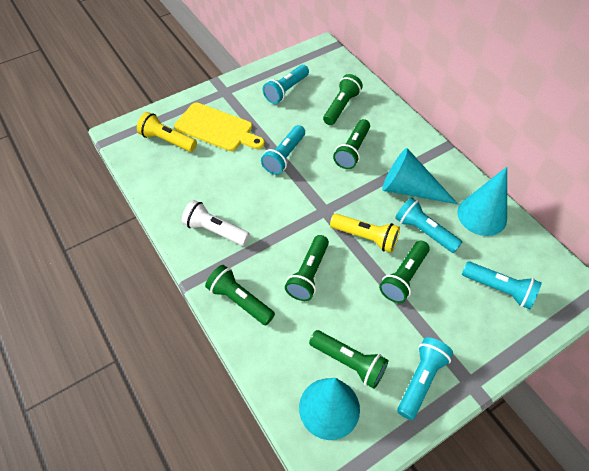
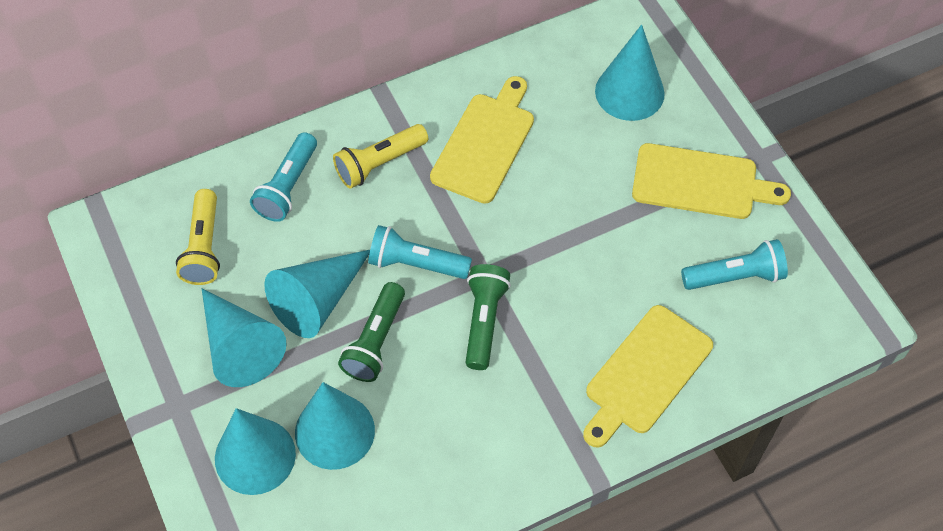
green flashlight: [205,265,275,325] [285,235,329,301] [309,330,388,389] [323,74,363,125] [333,119,370,169] [379,241,430,303] = 6 -> [338,282,405,382] [465,264,511,370] = 2
turquoise cone: [299,378,360,440] [382,148,458,204] [457,167,507,236] = 3 -> [202,288,287,387] [215,408,296,495] [264,250,370,338] [295,382,375,470] [595,24,665,121] = 5
turquoise flashlight: [261,125,305,175] [263,65,309,104] [395,197,462,253] [397,337,453,420] [462,261,542,309] = 5 -> [250,132,317,222] [368,225,472,279] [681,239,788,290] = 3
white flashlight: [182,200,250,246] = 1 -> none = 0
yellow cutting board: [174,103,265,151] = 1 -> [430,76,534,204] [583,305,713,448] [632,143,791,219] = 3

